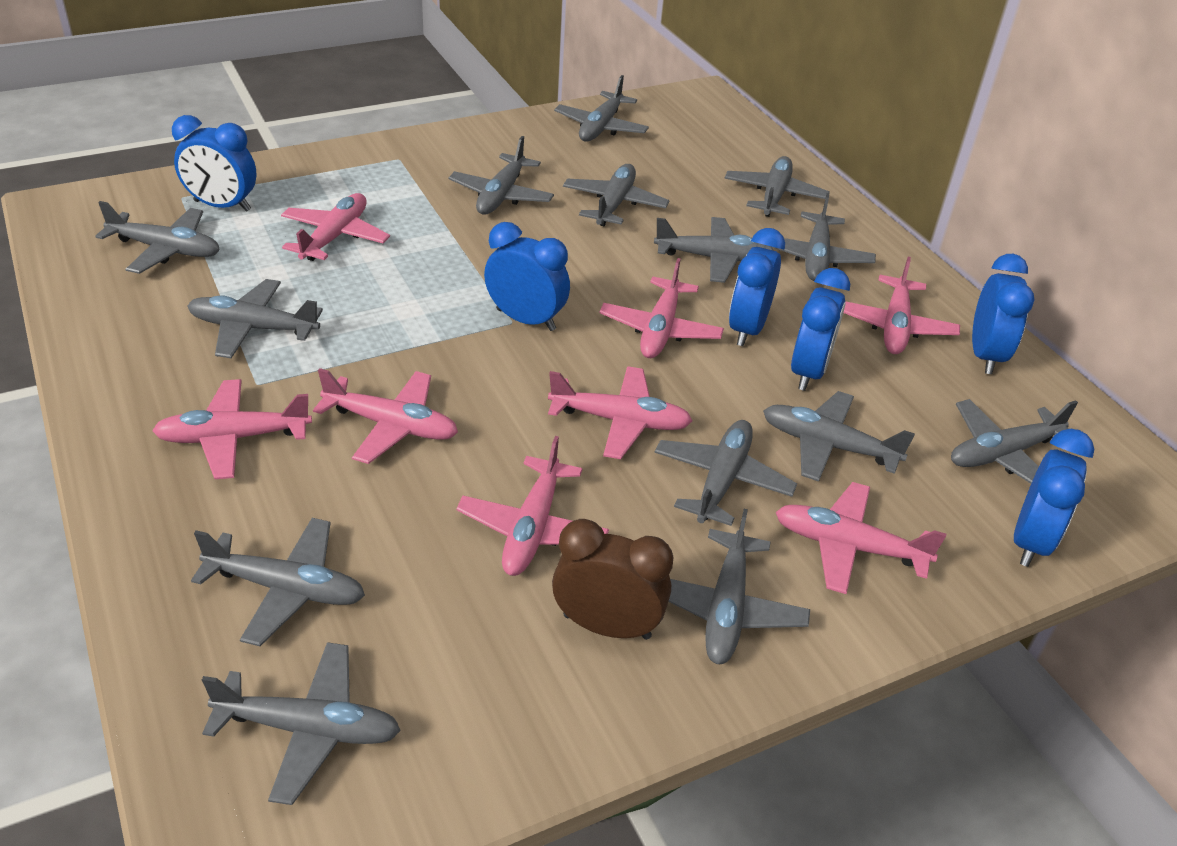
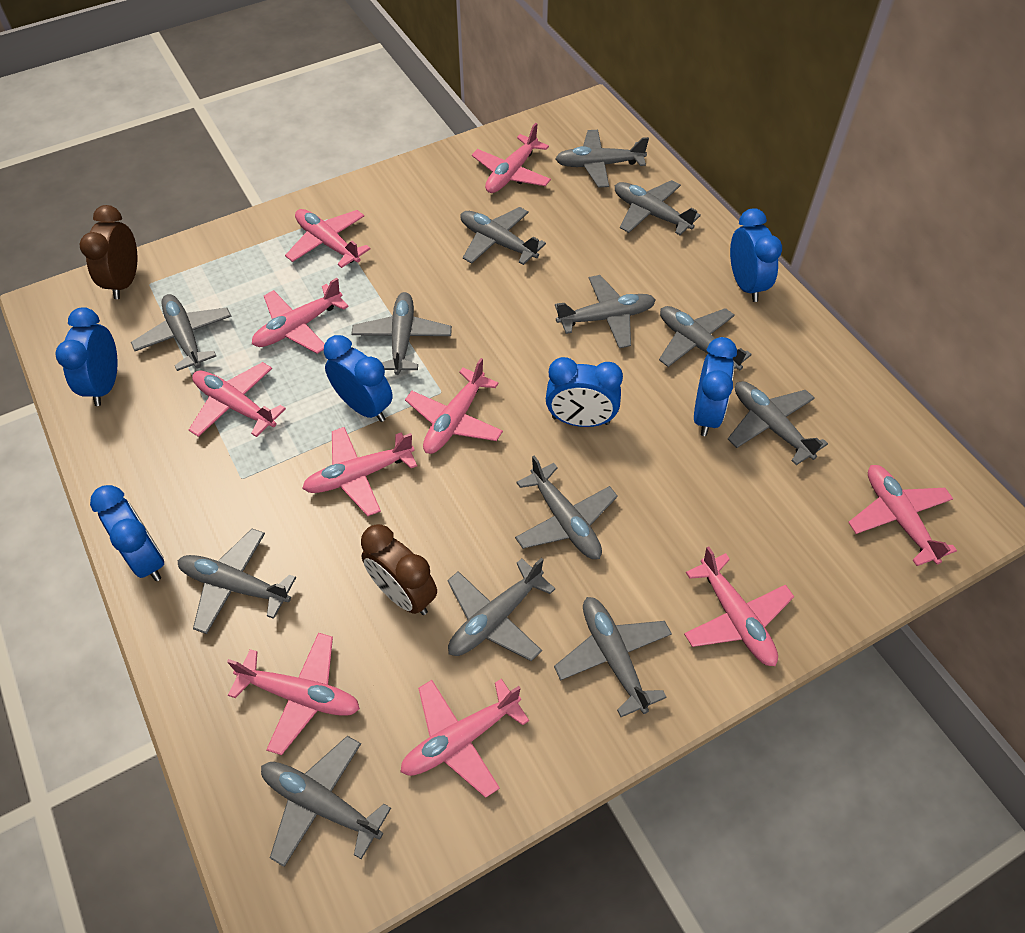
brown clock: [552,519,673,640] = 1 -> [80,205,137,299] [361,524,437,615] = 2
grey plane: [95,201,220,274] [188,279,323,358] [191,518,365,646] [202,642,401,805] [449,136,554,215] [554,75,649,142] [563,164,670,226] [654,217,774,283] [654,420,797,526] [668,509,810,664] [724,156,830,217] [763,391,915,482] [771,193,876,281] [951,399,1078,484] = 14 -> [131,294,232,371] [178,529,296,634] [261,736,391,867] [351,292,452,375] [447,558,555,661] [460,207,546,265] [515,455,618,559] [554,597,672,717] [555,130,649,188] [555,275,656,348] [615,180,701,235] [659,306,752,370] [728,381,828,465] = 13
pink plane: [152,379,312,479] [281,193,390,261] [313,368,458,464] [456,436,609,576] [548,366,692,459] [599,258,724,358] [776,482,946,594] [844,257,960,354] = 8 -> [189,362,286,437] [227,633,360,755] [252,278,349,354] [285,209,371,268] [302,427,417,516] [401,679,529,798] [405,358,503,454] [472,123,551,193] [684,547,794,666] [848,465,957,566] = 10

